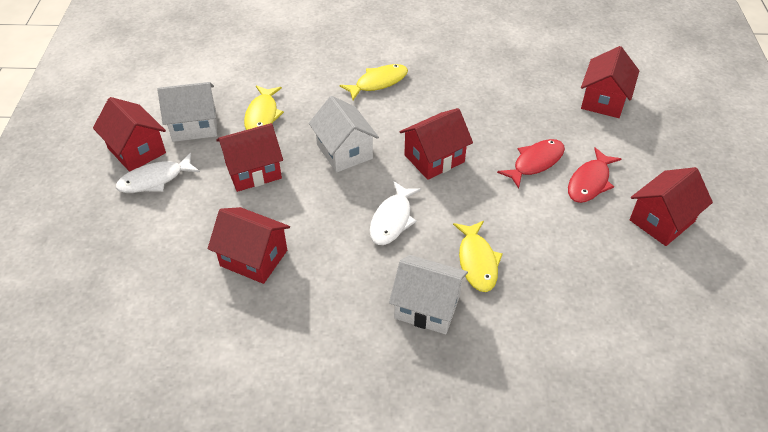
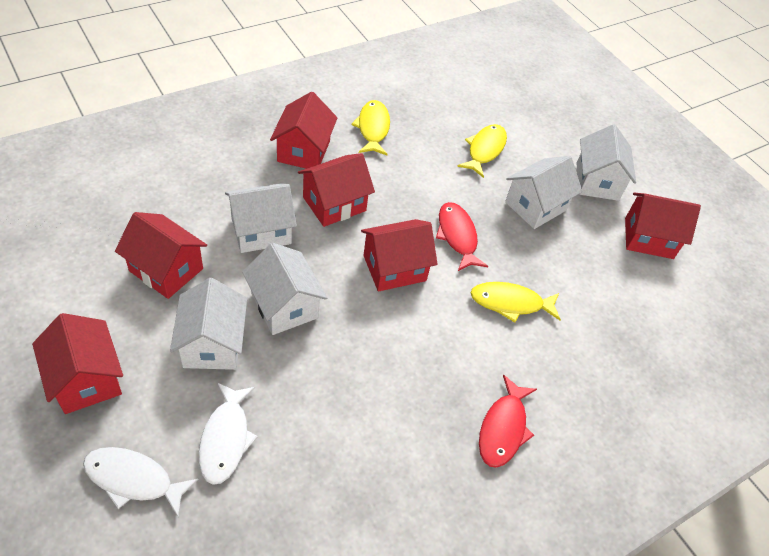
white house: [157,82,217,142] [309,96,379,173] [389,255,468,334] = 3 -> [170,278,247,370] [225,183,297,253] [242,243,327,335] [505,156,582,229] [576,124,636,201] = 5

